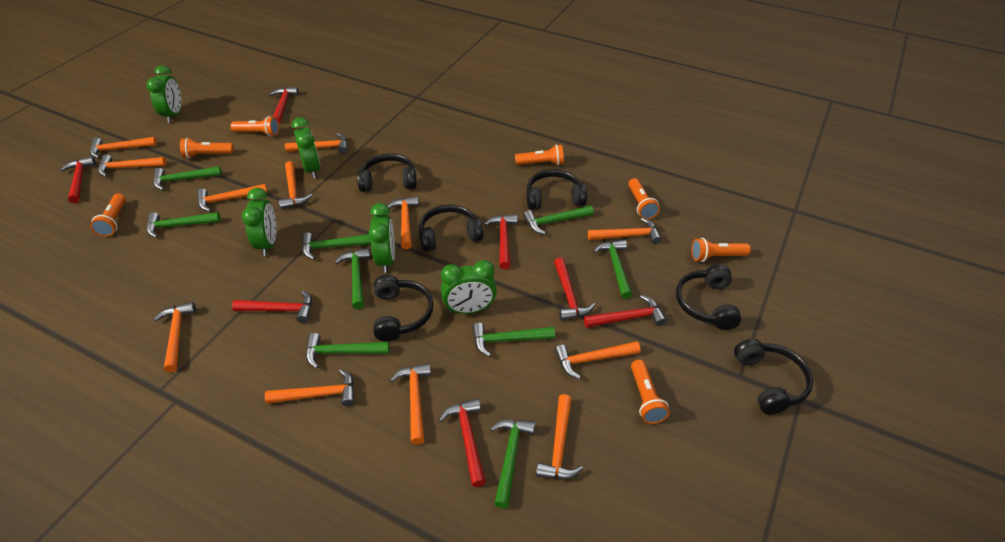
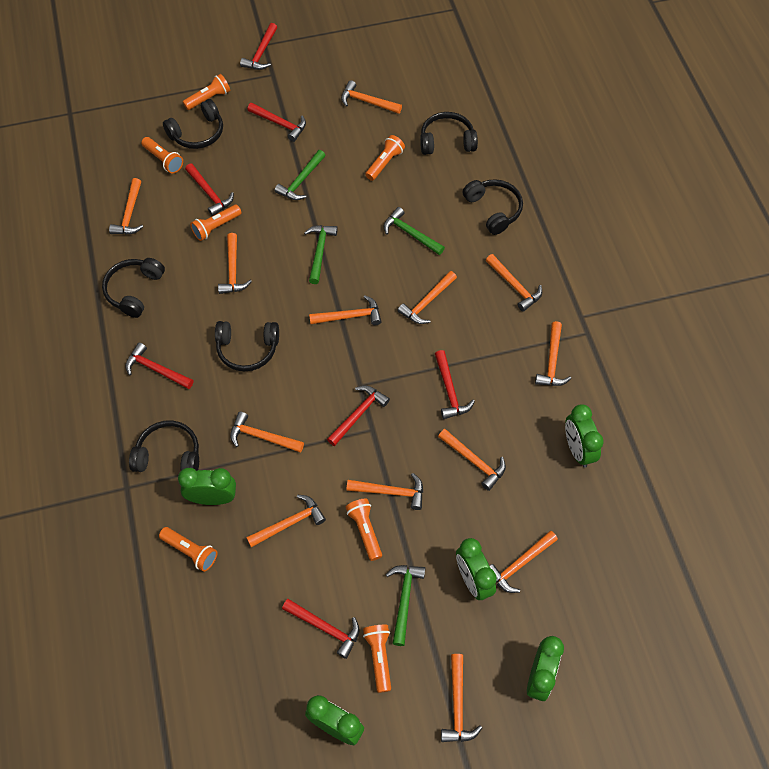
green hammer: [147,212,220,238] [153,166,222,190] [302,232,371,260] [306,333,389,369] [335,248,371,309] [473,323,555,357] [490,419,535,508] [523,205,594,235] [593,239,632,299] = 9 -> [274,150,326,200] [304,225,338,284] [384,207,445,255] [386,565,425,646] = 4
orange hammer: [90,137,157,158] [98,154,166,177] [154,302,196,372] [197,184,267,212] [265,369,355,406] [279,161,312,209] [285,133,348,154] [388,196,419,249] [390,363,431,445] [536,394,583,479] [555,341,641,379] [588,218,662,244] = 12 -> [109,178,143,234] [218,233,252,294] [230,412,304,453] [246,495,326,547] [309,295,382,325] [341,80,402,114] [346,473,423,510] [397,271,457,324] [438,429,506,491] [441,654,482,742] [486,254,542,312] [490,531,558,593] [535,321,571,386] = 13

